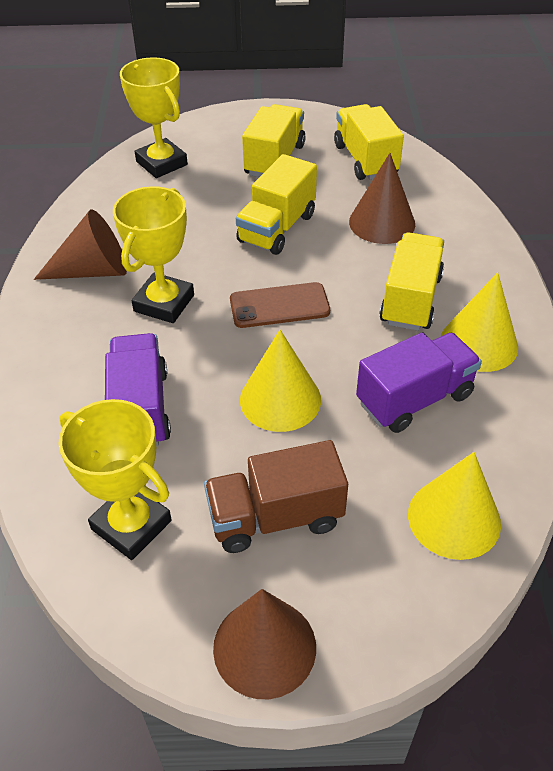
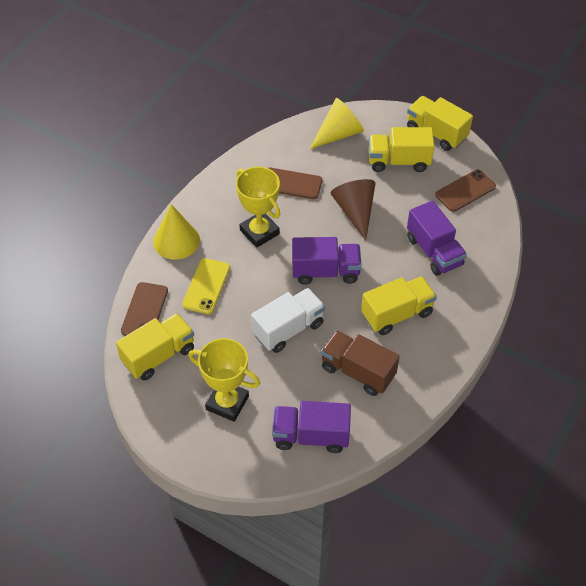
brown cone: [34,209,127,280] [213,589,316,699] [349,153,415,244] = 3 -> [331,179,376,241] = 1
brown phone: [230,282,330,328] = 1 -> [121,282,168,336] [268,168,322,199] [435,169,496,212] = 3
purple truck: [105,333,171,446] [356,332,482,433] = 2 -> [272,401,351,453] [292,237,362,285] [407,201,467,276] = 3
white truck: none = 0 -> [251,288,325,353] = 1
yellow cone: [240,330,321,432] [408,452,501,560] [441,272,518,372] = 3 -> [153,204,200,260] [310,98,364,149] = 2
yellow phone: none = 0 -> [182,258,230,314] = 1
yellow trophy: [58,399,172,560] [113,186,194,323] [120,57,188,178] = 3 -> [189,338,260,422] [236,167,280,248] = 2

